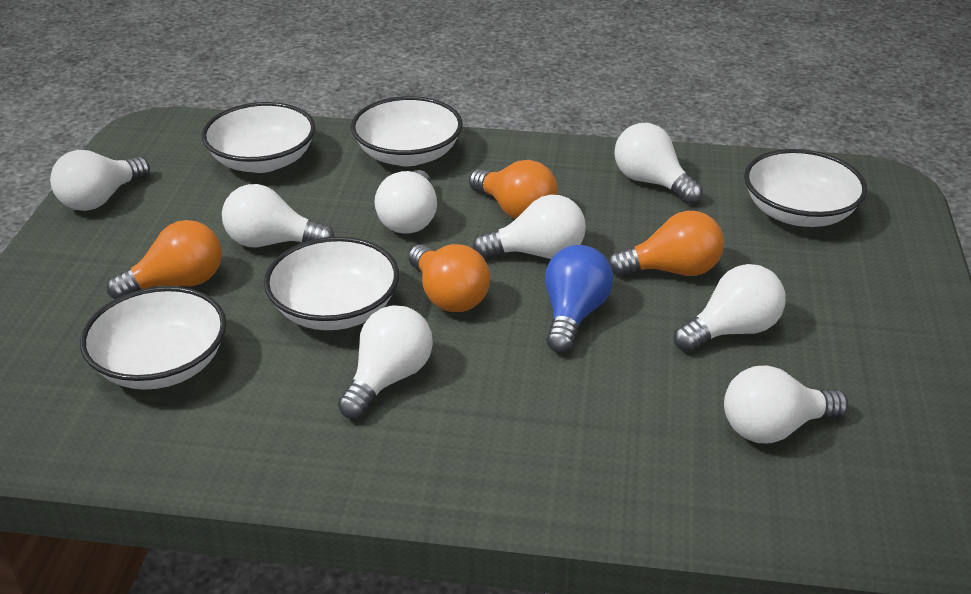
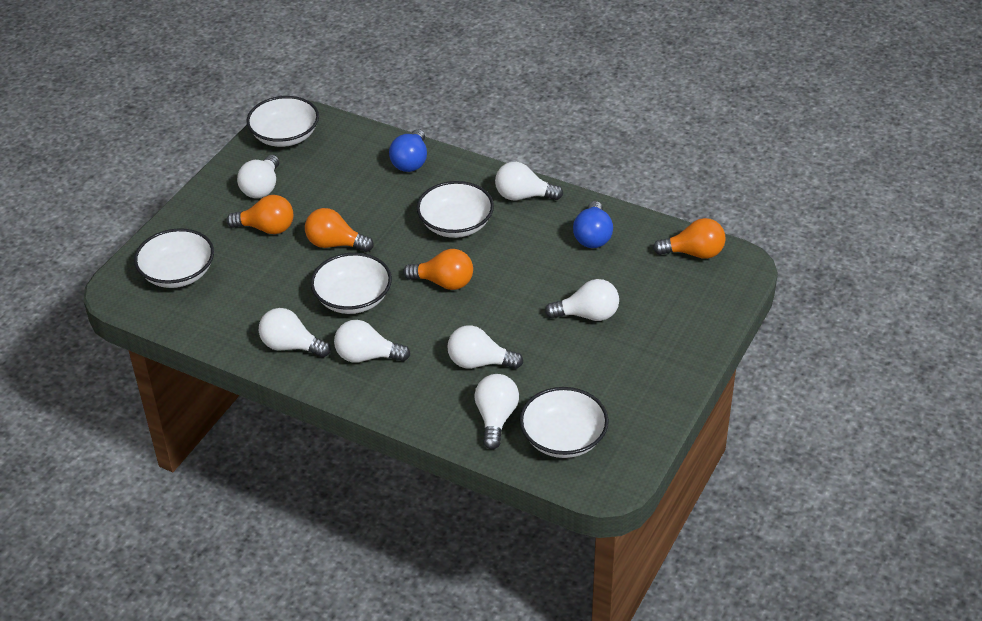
blue light bulb: [545,245,613,353] = 1 -> [389,129,427,172] [573,201,613,248] = 2
white light bulb: [50,150,150,211] [222,184,334,248] [338,305,433,419] [374,170,437,234] [473,195,586,259] [614,123,703,204] [674,264,785,352] [724,365,848,443] = 8 -> [237,155,279,198] [259,308,331,357] [334,320,410,363] [447,325,523,369] [474,374,519,449] [495,162,563,200] [545,279,619,321] = 7

